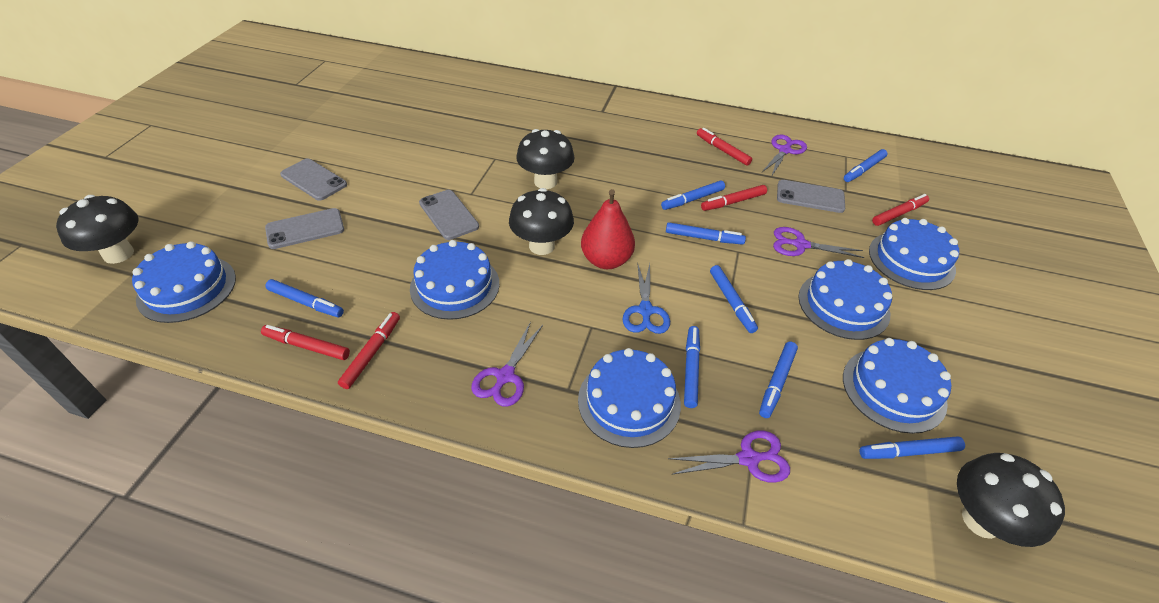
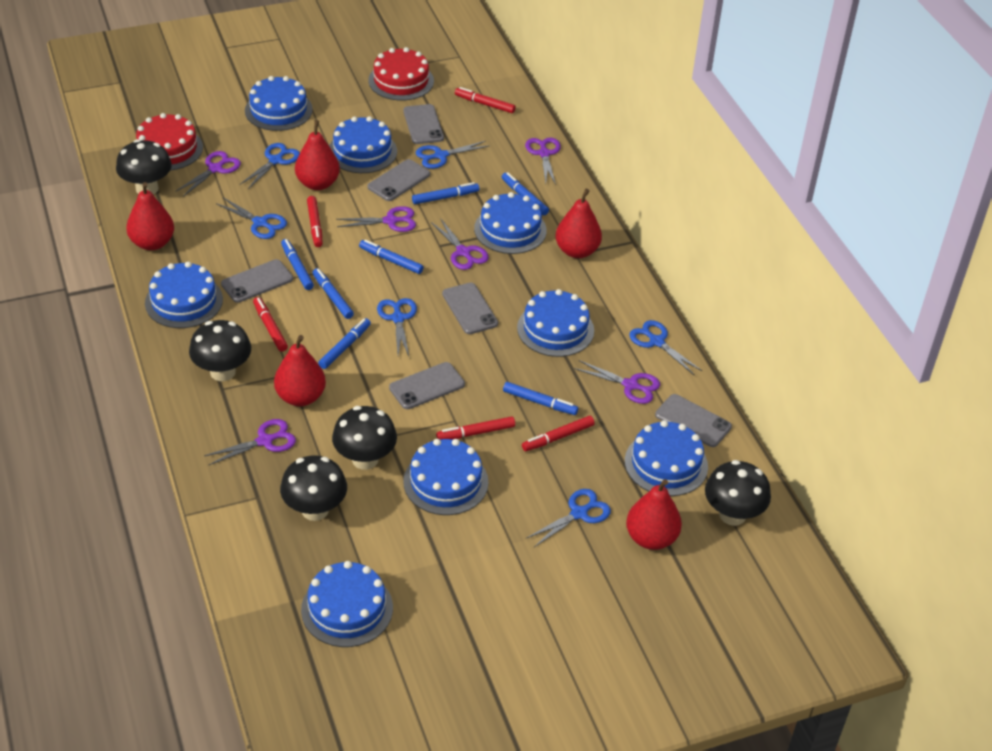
black mushroom: [56,195,138,264] [509,188,574,255] [516,129,575,189] [957,453,1065,547] = 4 -> [116,139,172,194] [189,320,251,381] [280,455,347,521] [332,406,397,470] [705,460,771,526] = 5
blue cake: [132,241,236,323] [410,240,499,320] [578,348,681,448] [799,259,892,340] [843,338,951,434] [869,218,959,290] = 6 -> [145,261,223,328] [245,76,313,131] [301,561,393,647] [329,116,397,173] [403,439,489,515] [474,192,547,254] [517,289,594,357] [625,420,708,496] = 8
blue marker: [265,279,344,318] [661,181,725,210] [666,222,746,245] [684,326,700,408] [710,265,758,333] [759,342,798,418] [844,149,888,182] [859,436,965,459] = 8 -> [281,239,314,290] [312,268,354,319] [318,318,371,369] [359,240,424,274] [412,182,479,204] [502,172,549,215] [503,382,578,415] = 7
blue scissors: [623,264,670,334] = 1 -> [216,197,287,239] [240,143,300,189] [377,298,417,356] [416,141,490,169] [527,489,611,547] [629,320,702,375] = 6
grey phone: [265,208,344,249] [280,158,347,201] [419,190,479,240] [777,180,845,213] = 4 -> [221,259,293,303] [368,159,430,201] [389,362,465,409] [403,104,444,144] [442,282,498,334] [655,394,732,447] = 6
purple scissors: [471,322,543,407] [668,431,790,483] [762,135,807,175] [773,227,864,258] = 4 -> [175,151,241,197] [204,419,296,466] [336,206,416,232] [431,218,489,270] [525,138,561,185] [574,360,660,404] = 6
red cake: none = 0 -> [136,113,203,170] [368,47,434,101] = 2
red pear: [581,189,635,269] = 1 -> [126,182,174,250] [274,335,326,406] [295,120,340,190] [556,189,602,258] [626,479,682,550] = 5

